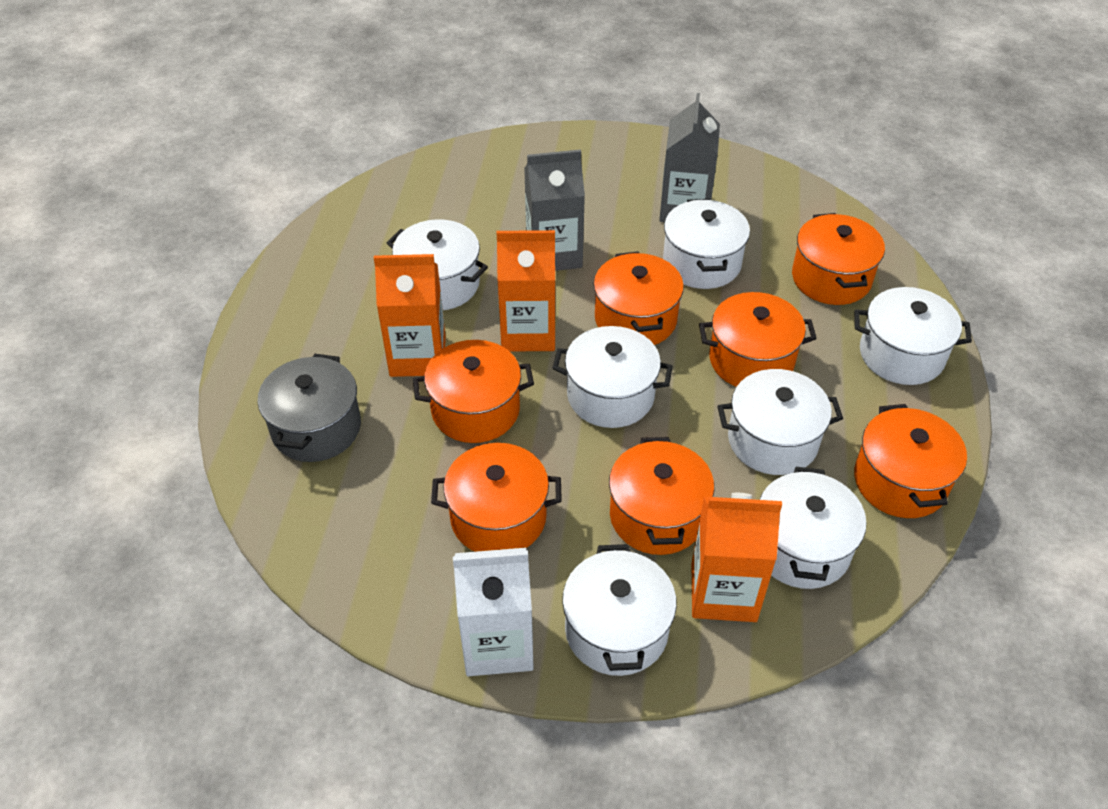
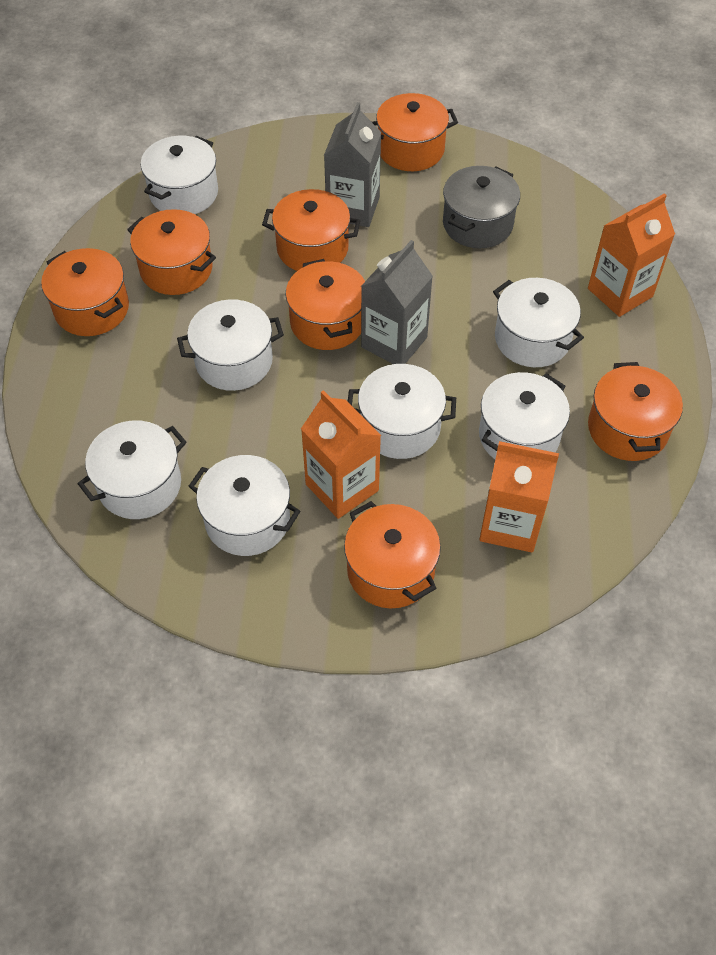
white carton: [453,548,534,676] = 1 -> none = 0

